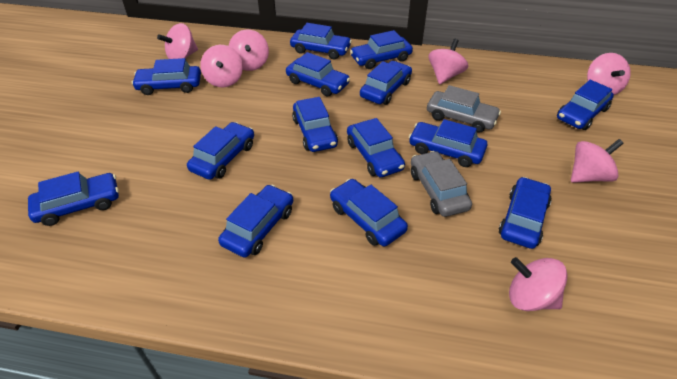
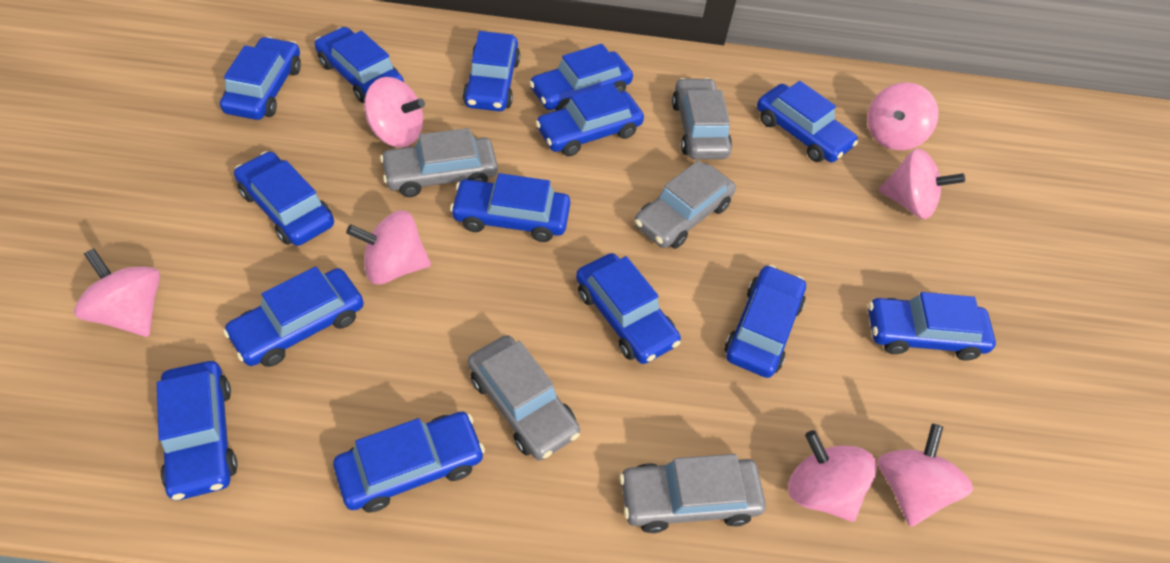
grey car: [411,151,472,217] [427,85,501,133] = 2 -> [380,128,498,197] [468,335,580,461] [619,454,766,533] [634,160,736,249] [672,78,732,160] = 5

